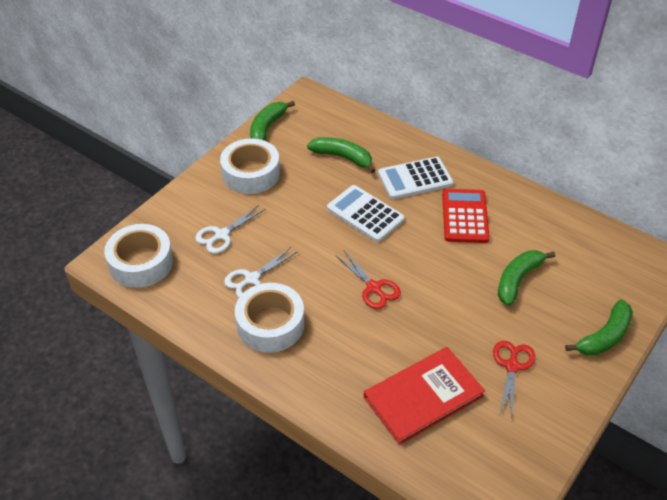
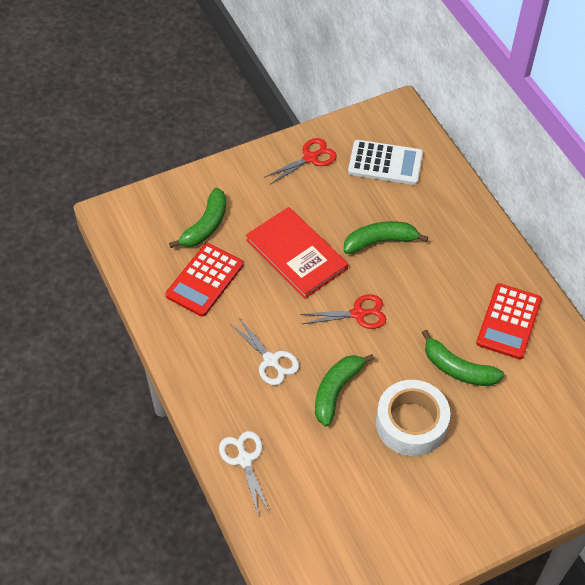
red calculator: [442,189,490,243] = 1 -> [165,243,243,317] [476,283,542,359] = 2
white calculator: [327,185,405,242] [378,157,453,199] = 2 -> [348,140,423,185] = 1
white tape: [104,224,173,288] [220,138,280,194] [235,283,305,353] = 3 -> [376,380,450,456] = 1

